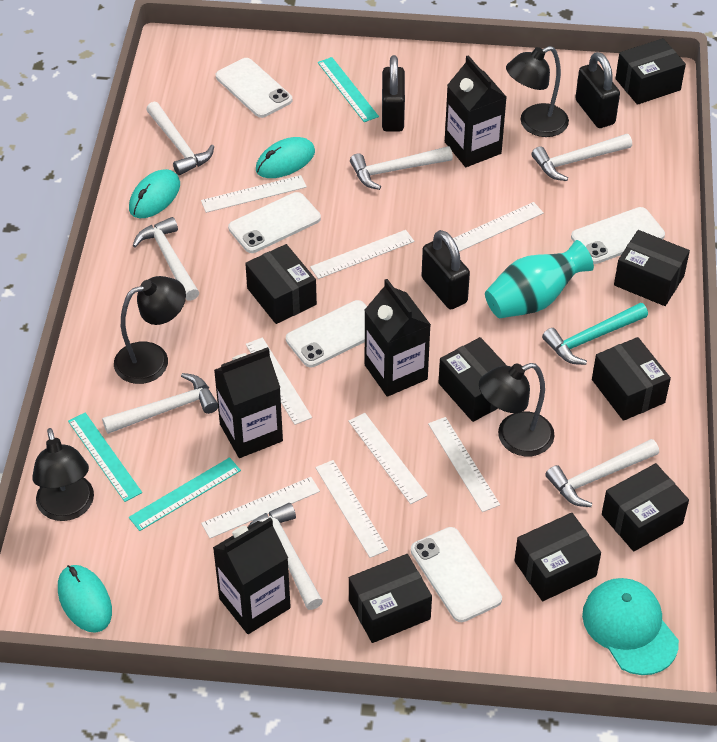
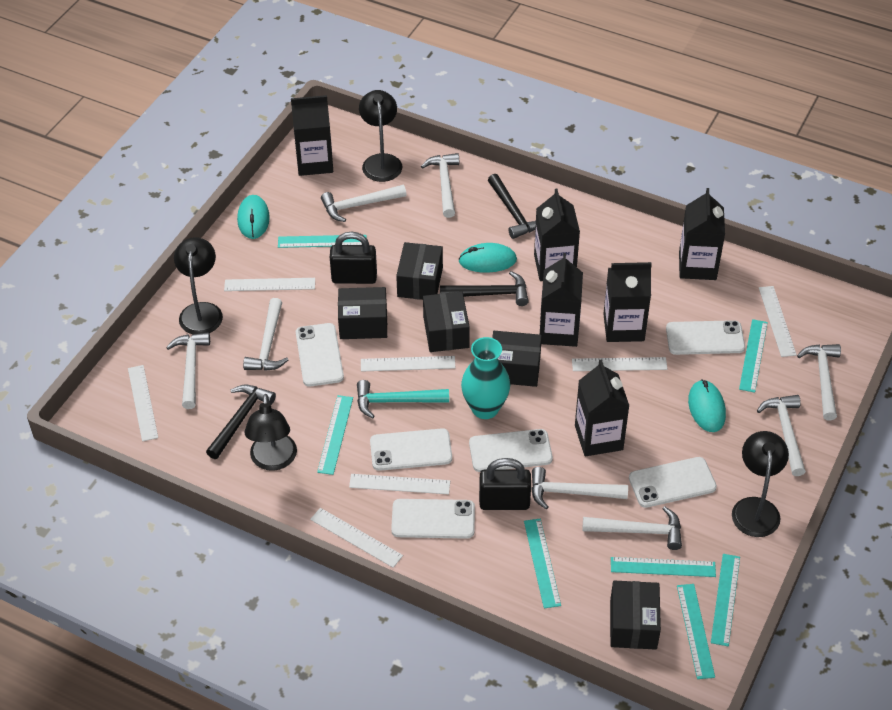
black box: [245,244,317,324] [349,554,432,643] [439,337,507,422] [514,513,601,601] [592,337,671,421] [602,463,689,551] [614,230,690,306] [615,38,686,105] = 8 -> [338,287,387,339] [396,242,443,300] [423,292,470,352] [492,331,542,387] [610,581,661,650] = 5
black carton: [213,517,291,634] [214,347,283,458] [365,279,431,397] [445,55,506,167] = 4 -> [291,95,333,176] [534,189,580,281] [540,253,583,347] [575,359,629,456] [603,262,652,342] [679,188,725,280] = 6
black hammer: none = 0 -> [206,385,276,459] [440,271,529,306] [488,174,536,239] = 3
black padlock: [382,55,405,132] [421,230,470,309] [575,52,620,128] = 3 -> [330,232,377,284] [479,458,531,510] = 2
turquoise cap: [582,578,679,675] = 1 -> none = 0
turquoise ruler: [68,412,142,502] [129,457,241,531] [318,57,379,122] = 3 -> [278,235,367,248] [317,395,353,475] [524,519,561,608] [611,557,716,577] [677,584,715,679] [711,554,740,647] [739,319,768,393] = 7
white hammer: [102,373,218,434] [132,217,199,301] [146,102,214,175] [249,503,323,610] [350,146,453,190] [531,134,632,181] [545,439,659,507] = 7 -> [166,332,210,409] [243,298,288,371] [321,185,407,222] [421,153,459,218] [531,467,628,509] [582,506,682,550] [757,395,806,476] [797,344,841,421] = 8
white phone: [216,58,292,118] [228,192,321,253] [286,300,367,367] [411,527,502,622] [571,207,665,264] = 5 -> [296,323,344,387] [370,428,452,471] [391,499,475,539] [469,429,553,472] [629,457,717,508] [666,320,745,355] = 6
white ruler: [201,175,307,213] [201,477,320,538] [246,337,312,425] [310,230,414,279] [315,460,388,558] [348,413,428,504] [428,417,500,512] [453,202,544,252] = 8 -> [128,365,158,442] [224,278,315,291] [310,508,403,568] [349,474,450,494] [361,356,455,372] [572,357,667,371] [759,286,797,357] = 7

